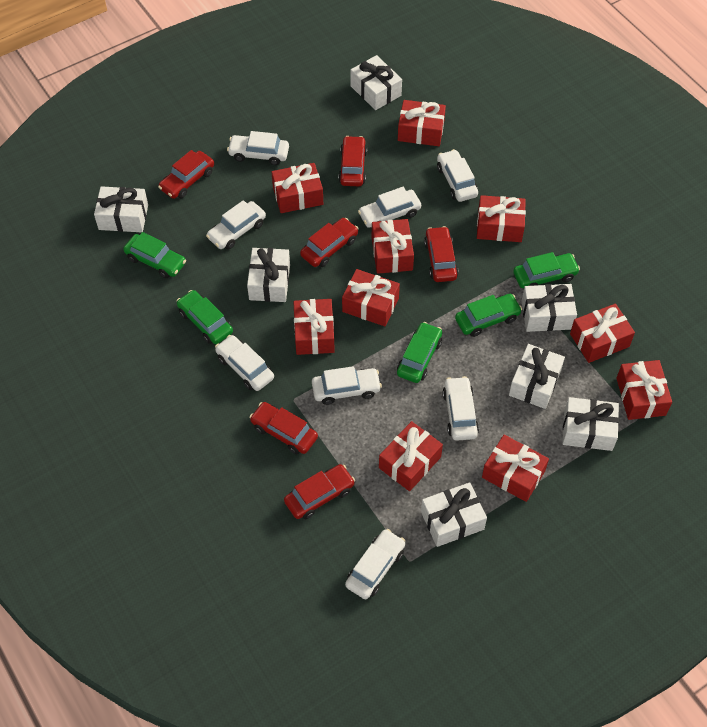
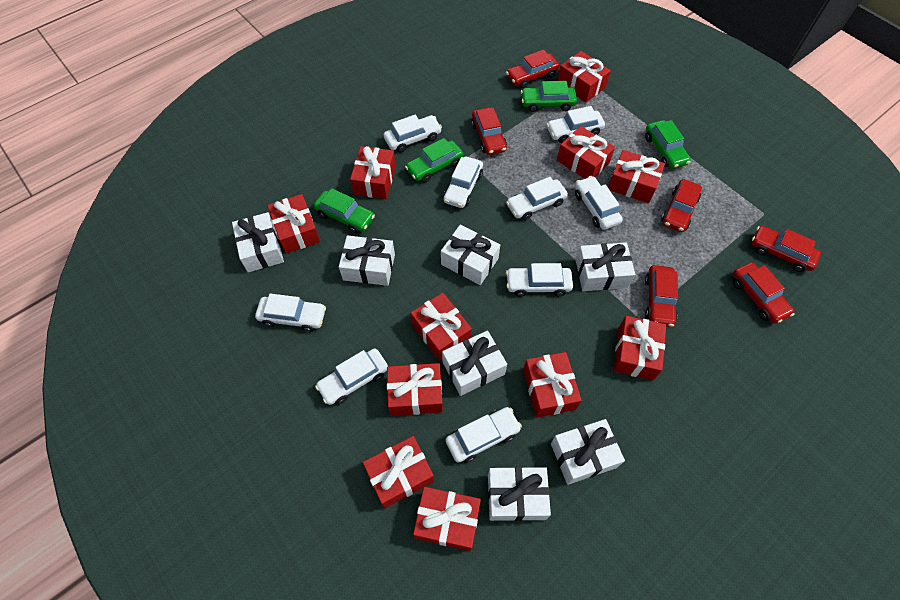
green car: [123,232,186,278] [176,290,233,344] [397,322,442,383] [455,294,522,337] [513,252,580,288] = 5 -> [313,188,375,233] [405,138,463,183] [521,81,577,112] [645,120,691,169] = 4
red gift: [272,163,323,213] [294,299,335,355] [342,269,400,326] [372,219,414,274] [379,421,443,491] [398,100,446,146] [477,195,526,242] [482,435,549,502] [570,304,635,363] [616,360,672,420] = 10 -> [267,194,320,254] [350,146,396,199] [363,436,434,508] [387,363,443,416] [410,293,472,361] [413,487,481,551] [523,352,582,418] [557,51,611,103] [557,126,615,179] [608,150,665,204] [613,316,666,380] = 11
white car: [206,200,266,250] [215,335,274,391] [227,131,289,165] [312,366,382,405] [345,529,405,599] [358,187,421,228] [437,149,478,202] [442,376,479,441] = 8 -> [255,294,326,332] [315,348,388,405] [384,114,442,153] [444,156,483,208] [446,407,522,463] [506,177,568,220] [506,263,573,297] [547,106,605,143] [575,176,623,230] = 9

